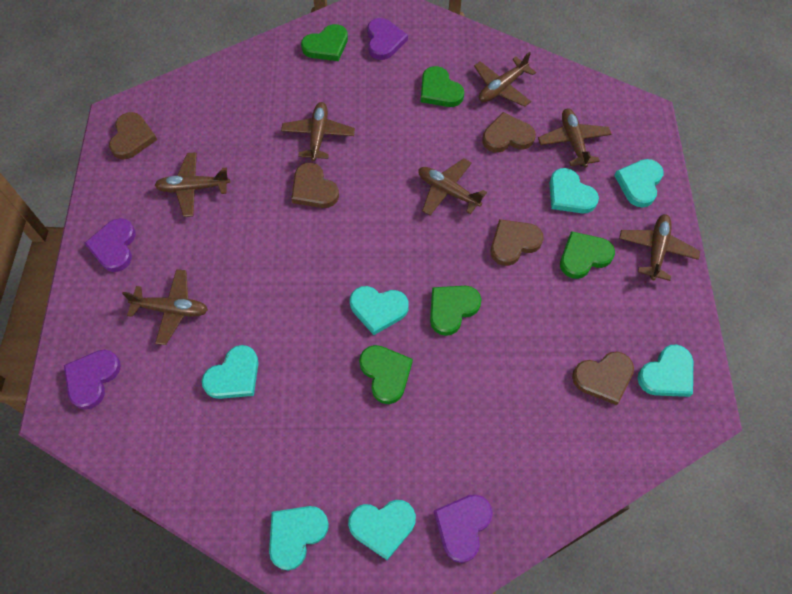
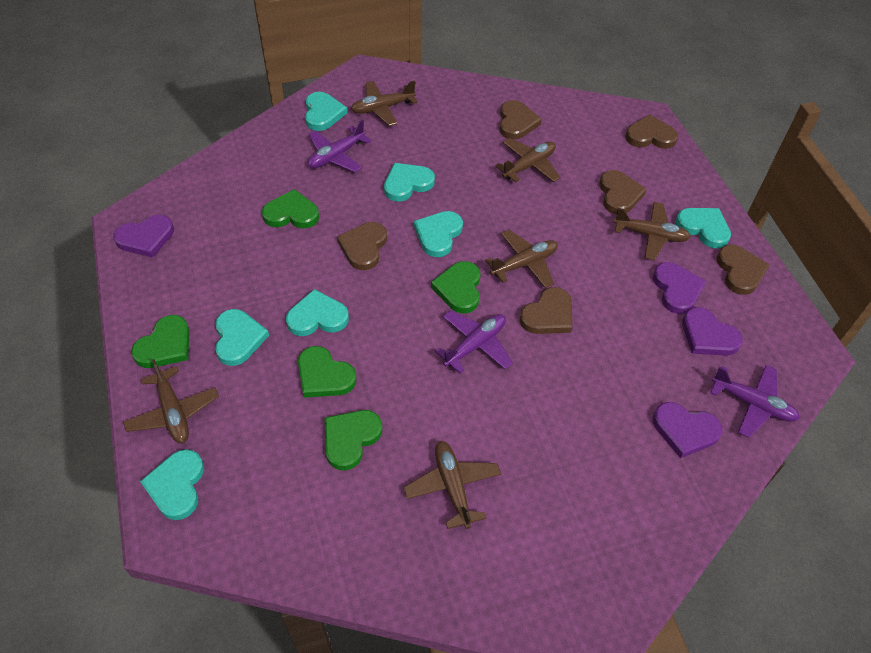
brown heart: [109,112,157,160] [291,163,339,208] [482,112,536,153] [491,219,544,266] [572,352,634,405] = 5 -> [337,222,387,270] [499,100,542,140] [519,287,572,334] [599,170,647,214] [625,115,678,149] [716,245,770,295] = 6
brown plane: [122,269,208,345] [155,152,230,217] [281,102,355,161] [418,159,487,215] [474,52,536,107] [538,108,611,168] [619,214,700,281] = 7 -> [123,359,219,443] [351,81,418,126] [404,441,501,529] [485,230,558,288] [495,138,561,182] [613,202,691,260] = 6
purple plane: none = 0 -> [308,120,371,172] [435,310,513,373] [710,365,800,438] = 3

